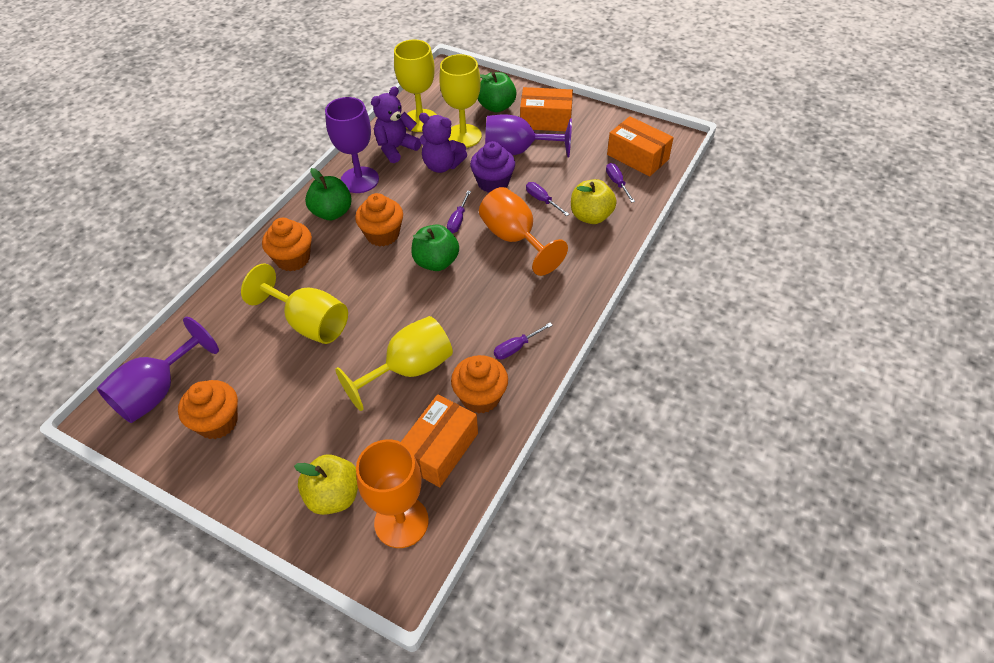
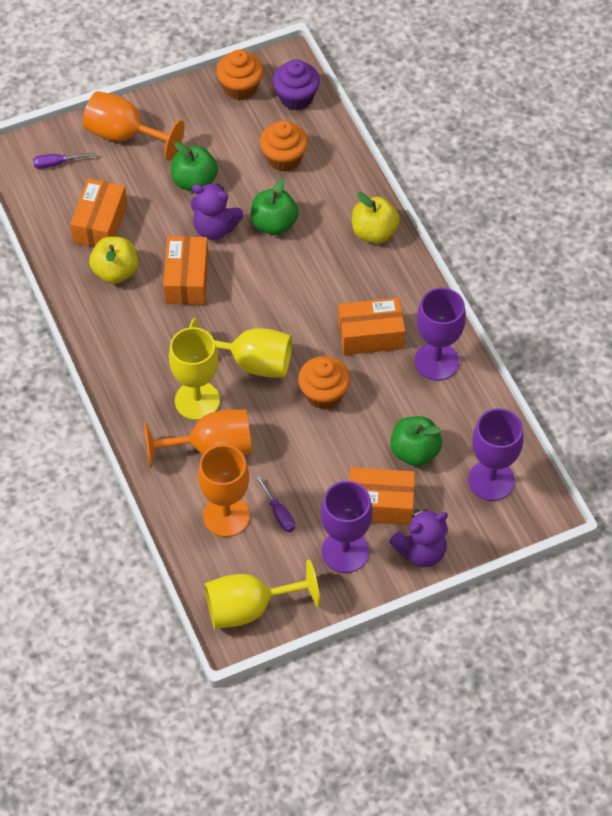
orange box: [401,394,478,487] [520,87,573,131] [607,116,674,176] = 3 -> [70,178,127,247] [163,236,209,305] [338,298,405,355] [349,467,415,525] = 4
orange cupcake: [178,380,238,439] [262,218,312,271] [355,193,403,247] [451,355,508,414] = 4 -> [216,49,264,100] [260,120,308,172] [298,356,350,409] = 3
orange goblet: [356,439,429,548] [479,187,568,276] = 2 -> [83,91,185,161] [144,409,252,468] [198,445,250,537] = 3
purple screwdriver: [447,191,471,233] [494,323,553,359] [526,182,569,216] [606,163,635,203] = 4 -> [33,152,95,169] [256,476,295,532] = 2
yellow goblet: [241,263,348,344] [335,316,453,411] [394,40,437,132] [439,54,482,148] = 4 -> [169,327,220,420] [189,318,292,378] [205,559,320,629] = 3

